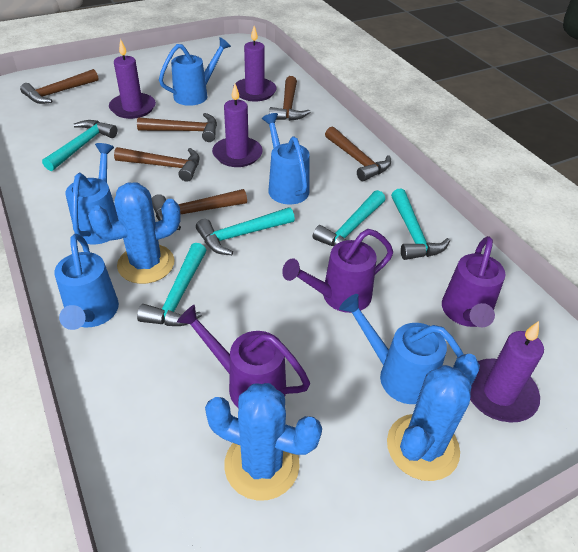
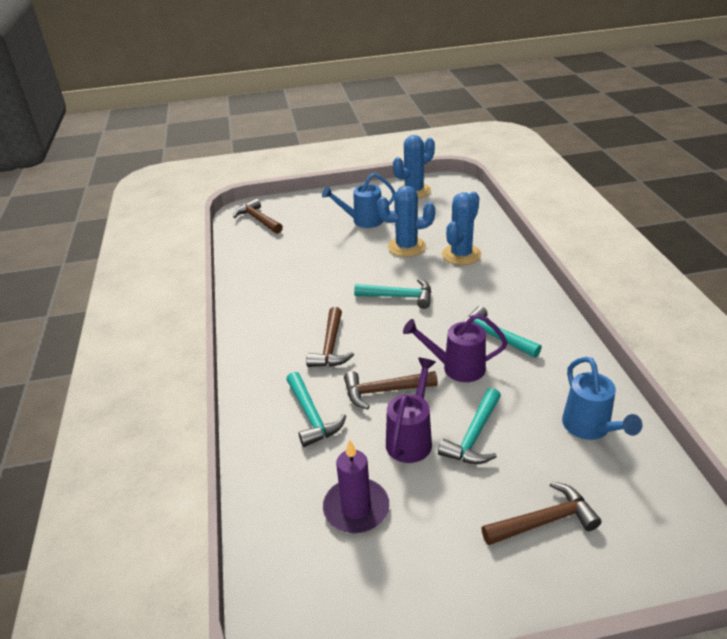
blue watering can: [54,234,119,330] [65,143,119,244] [159,37,231,106] [262,113,310,204] [339,294,464,404] = 5 -> [322,173,396,228] [562,357,642,440] = 2
brown hammer: [20,69,98,104] [114,147,200,182] [137,113,217,142] [152,189,247,230] [269,76,310,121] [325,126,391,181] = 6 -> [233,199,283,234] [306,307,354,367] [344,371,438,410] [481,481,602,545] = 4
purple candle: [109,39,156,119] [212,84,263,167] [233,26,277,101] [470,321,544,422] = 4 -> [323,440,389,533] = 1
purple watering can: [177,305,310,407] [282,229,393,313] [442,236,506,327] = 3 -> [386,358,436,463] [403,314,508,382] = 2
turquoise hammer: [42,120,118,171] [137,243,206,326] [196,207,295,255] [313,190,385,246] [391,189,450,260] = 5 -> [286,372,346,447] [354,279,431,309] [438,388,501,464] [463,306,542,358] = 4

